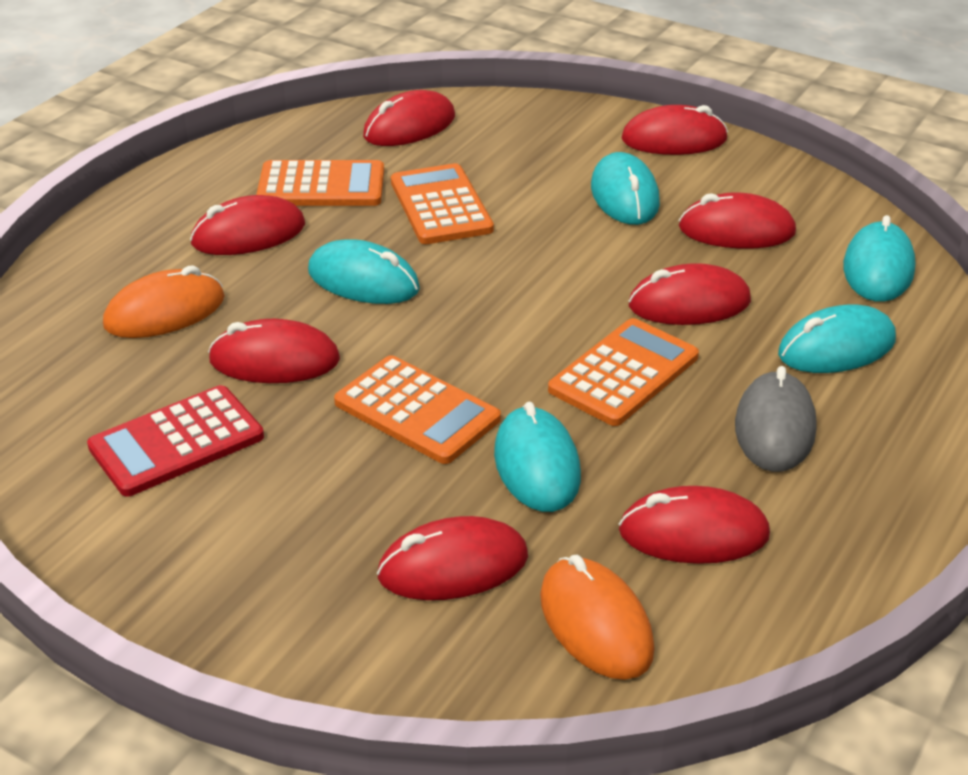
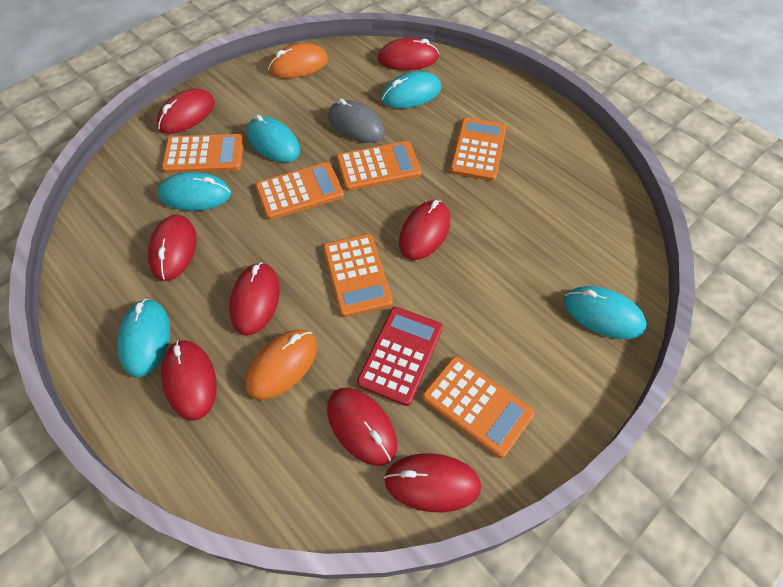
orange calculator: [256,160,384,206] [334,355,501,464] [391,163,494,244] [548,318,699,426] = 4 -> [162,134,244,173] [255,162,344,220] [323,234,393,317] [337,141,421,191] [422,356,535,458] [450,118,506,181] = 6

